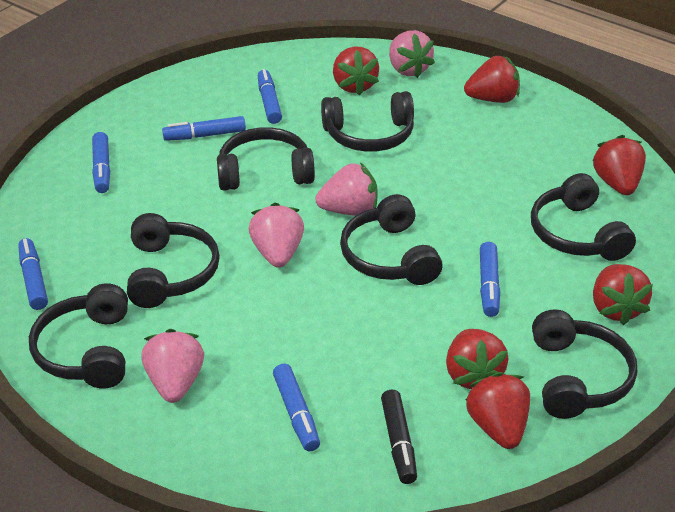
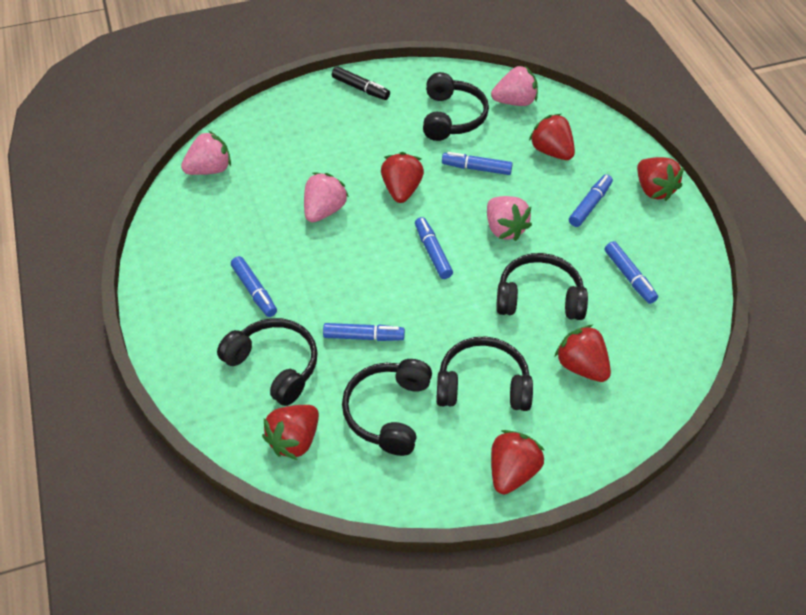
black headphones: [29,283,128,388] [127,213,220,308] [217,127,315,191] [321,91,414,152] [340,194,443,285] [531,173,636,261] [532,309,637,419] = 7 -> [217,318,318,406] [342,359,432,456] [423,72,489,141] [436,336,533,411] [496,253,588,320] = 5

